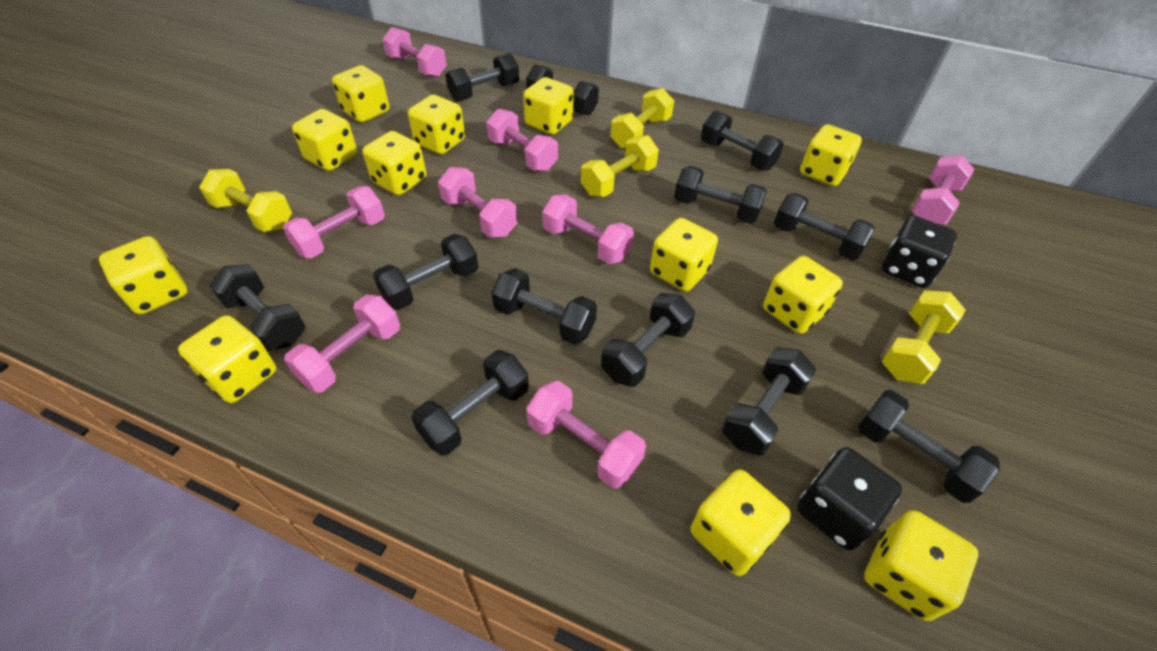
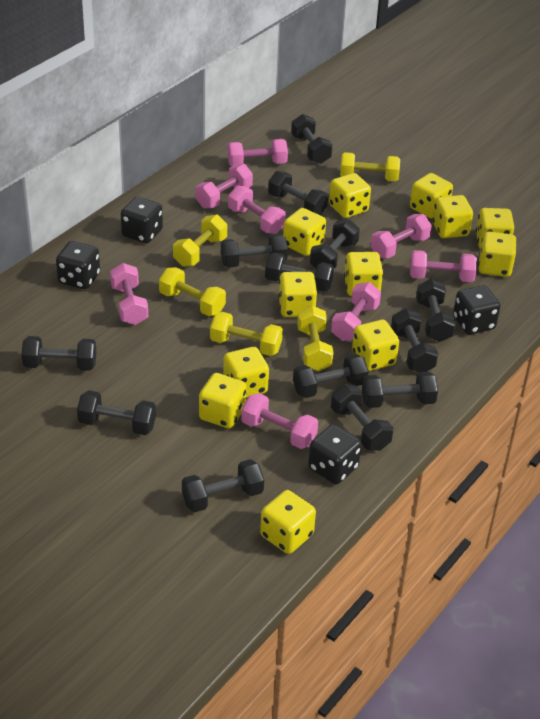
black dice: [797,447,902,550] [882,216,957,288] = 2 -> [56,241,100,289] [121,197,163,243] [308,424,362,484] [453,285,501,334] = 4
black dumbbell: [209,264,306,351] [373,234,478,310] [411,350,529,456] [445,53,519,101] [491,268,597,345] [526,64,599,115] [601,293,695,387] [674,166,767,224] [701,111,784,171] [722,347,816,455] [774,193,875,260] [858,390,1000,503] = 12 -> [21,336,96,371] [77,390,156,435] [182,459,264,512] [221,234,288,268] [265,252,334,292] [268,171,328,215] [291,114,333,164] [293,353,368,398] [310,219,360,269] [331,384,393,451] [362,372,438,408] [391,308,438,372] [416,279,456,342] = 13
yellow dumbbell: [199,169,292,232] [581,135,659,197] [611,88,674,149] [882,290,965,384] = 4 -> [159,267,226,316] [173,215,227,267] [210,312,283,356] [297,305,334,371] [340,152,400,181] = 5

